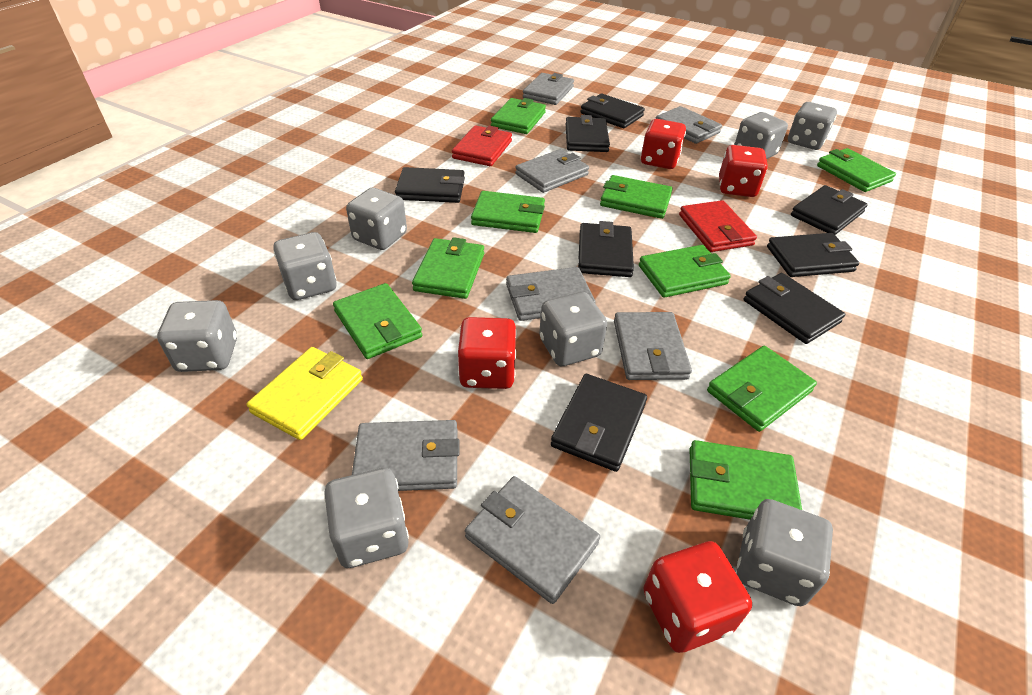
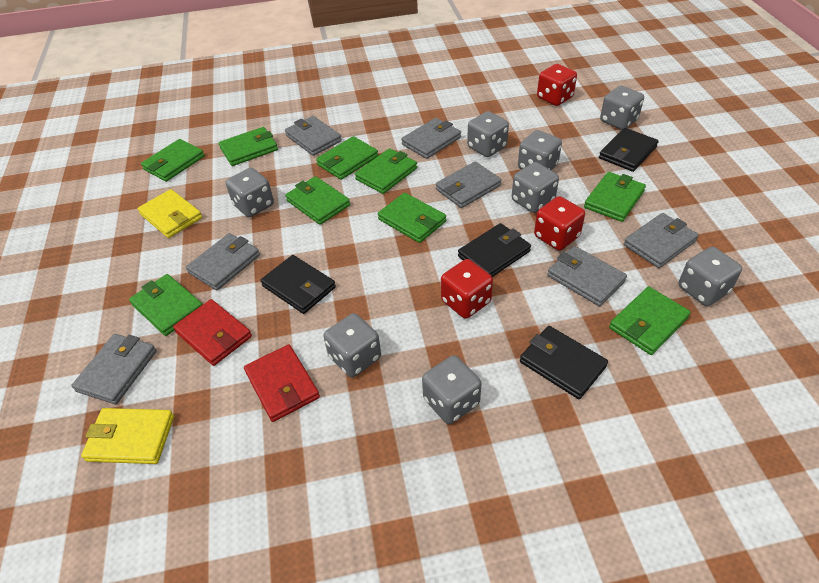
black wallet: [395,167,465,203] [551,374,647,472] [566,115,610,152] [578,221,634,277] [580,94,645,128] [744,273,845,344] [767,233,859,277] [791,185,868,235] = 8 -> [261,255,336,314] [458,223,531,277] [520,326,608,399] [599,128,659,172] = 4
red dice: [458,317,517,389] [641,119,686,169] [643,541,752,653] [719,145,768,197] = 4 -> [441,259,493,319] [534,196,585,251] [537,64,577,106] = 3
yellow wallet: [247,347,363,440] = 1 -> [81,408,174,464] [137,189,202,238] = 2

